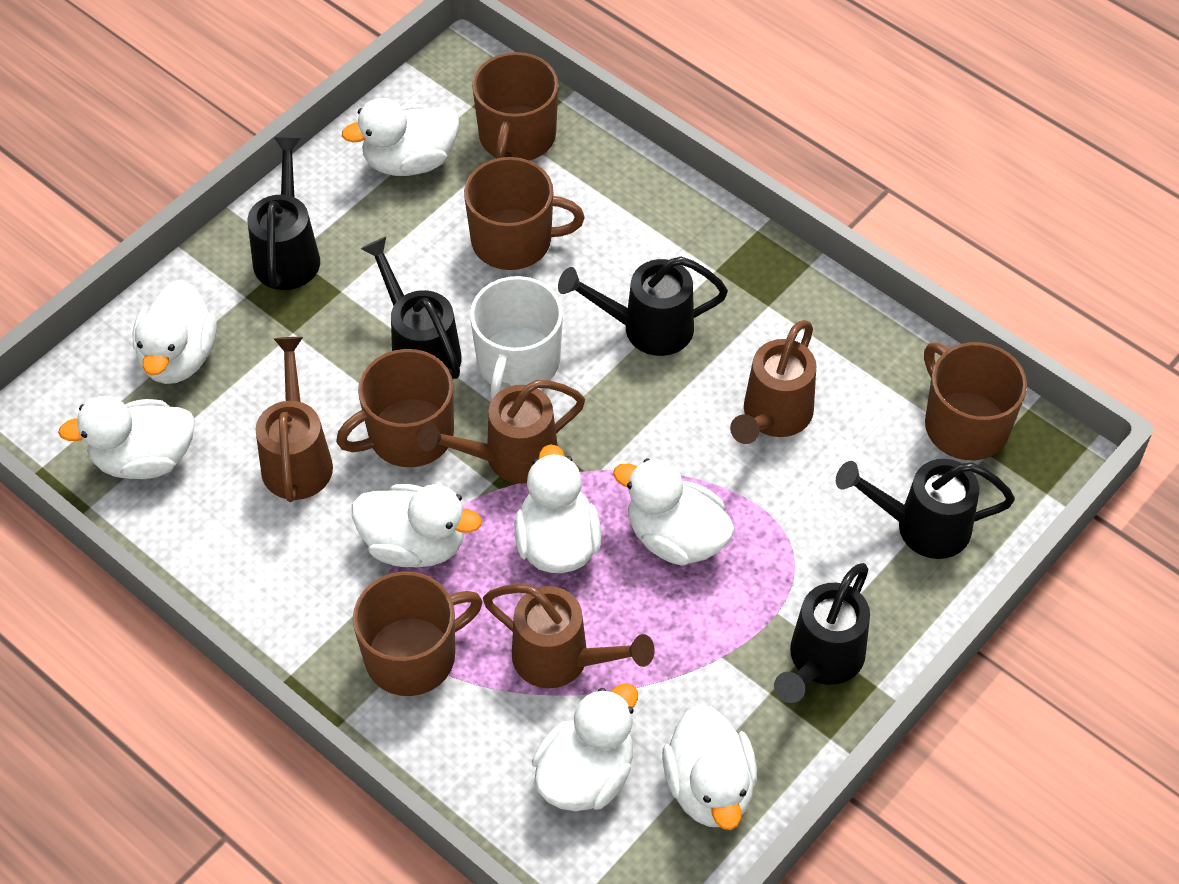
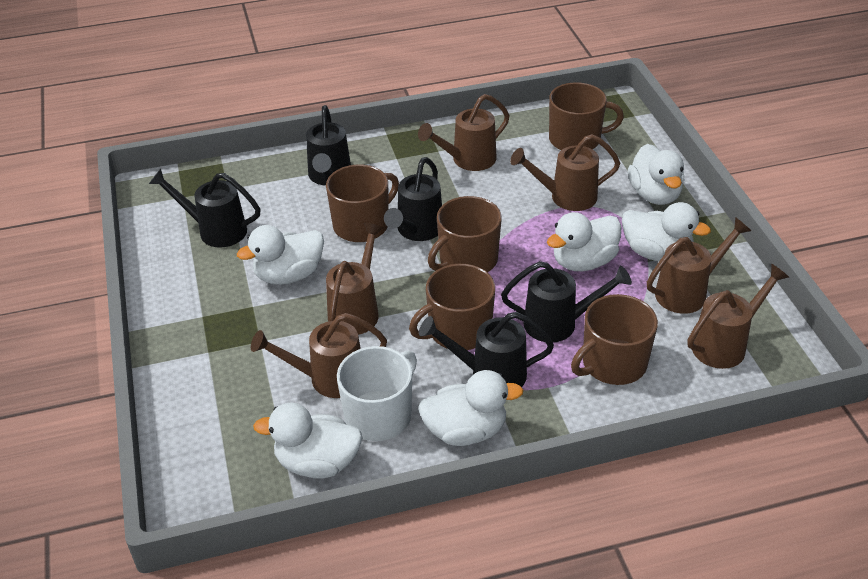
brown watering can: [256,337,333,502] [418,380,585,484] [483,584,655,688] [730,320,816,444] = 4 -> [251,313,387,398] [326,223,384,335] [418,94,510,171] [510,134,620,211] [647,217,751,314] [688,264,789,369] = 6
white duck: [58,396,195,479] [132,280,217,384] [342,98,459,176] [352,484,482,567] [515,444,601,573] [532,683,638,811] [613,458,735,566] [662,704,757,830] = 8 -> [237,225,324,285] [253,403,362,479] [418,370,523,446] [547,212,622,271] [622,202,711,261] [628,144,684,205] = 6

